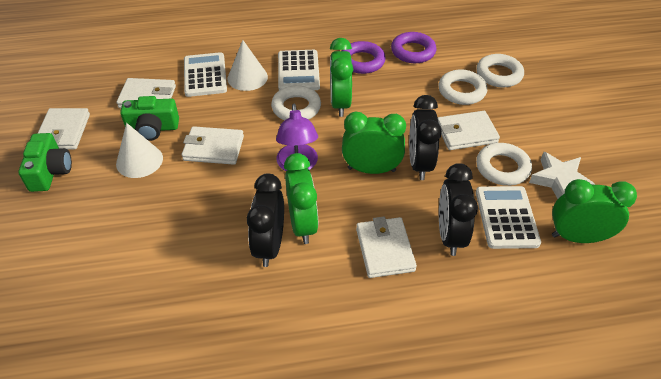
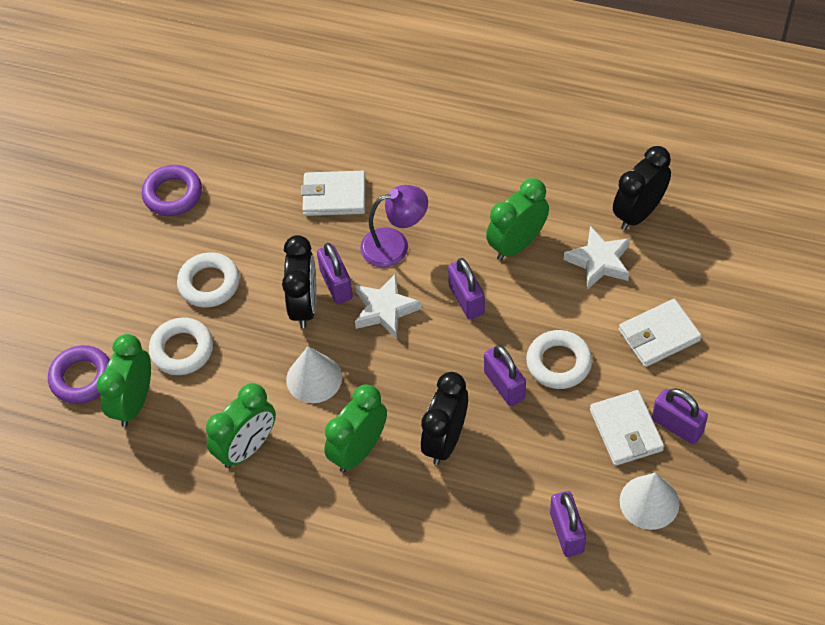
green camera: [18,133,72,192] [120,96,179,141] = 2 -> none = 0
purple padlock: none = 0 -> [317,243,353,304] [448,258,485,320] [484,345,526,406] [550,491,586,557] [652,388,708,444] = 5
white calculator: [184,52,227,97] [278,50,320,90] [476,186,541,249] = 3 -> none = 0
white ring: [271,85,321,120] [439,69,487,105] [476,54,524,88] [476,143,532,186] = 4 -> [149,318,213,375] [177,252,240,307] [526,330,592,389] = 3
white star: [529,152,595,199] = 1 -> [355,274,422,339] [564,226,630,290] = 2
white wallet: [37,108,90,150] [116,78,176,108] [182,126,244,165] [356,217,417,278] [438,111,500,150] = 5 -> [301,171,366,216] [590,390,664,466] [619,299,701,367] = 3

